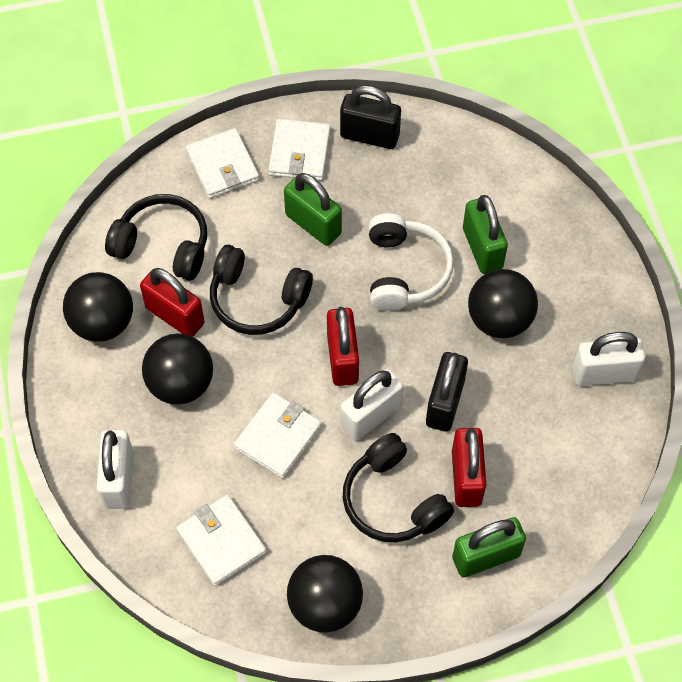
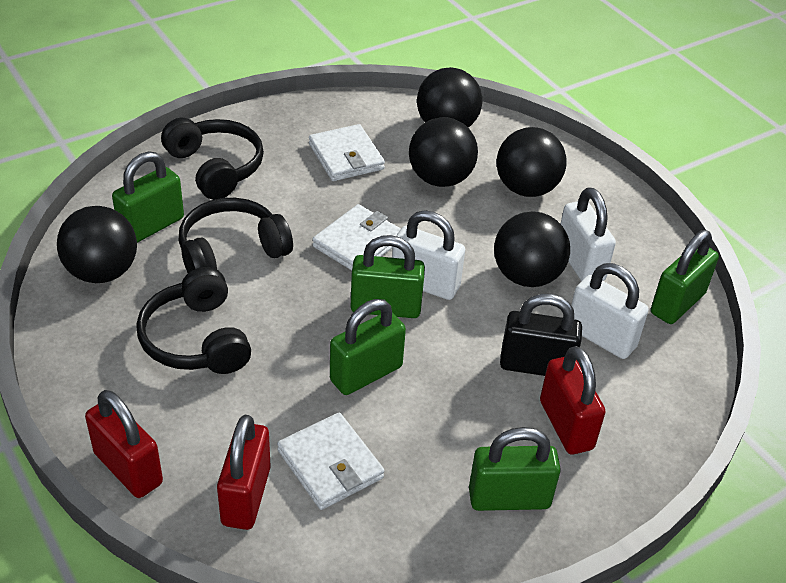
black ball: [63,272,133,342] [142,333,213,405] [287,555,363,633] [468,269,538,338] = 4 -> [57,206,137,283] [409,117,478,187] [417,67,482,127] [494,212,570,287] [497,127,567,197] = 5
black padlock: [340,85,401,149] [426,352,468,432] = 2 -> [500,294,582,376] = 1
green padlock: [284,173,342,246] [452,517,526,578] [463,195,508,274] = 3 -> [112,151,184,243] [330,299,406,395] [351,235,425,318] [469,427,561,511] [651,230,719,324] = 5
white headphones: [369,213,454,311] = 1 -> none = 0
white wallet: [176,495,267,586] [186,128,259,199] [234,392,322,478] [268,119,331,181] = 4 -> [277,413,385,510] [309,124,385,181] [312,204,401,270] = 3

